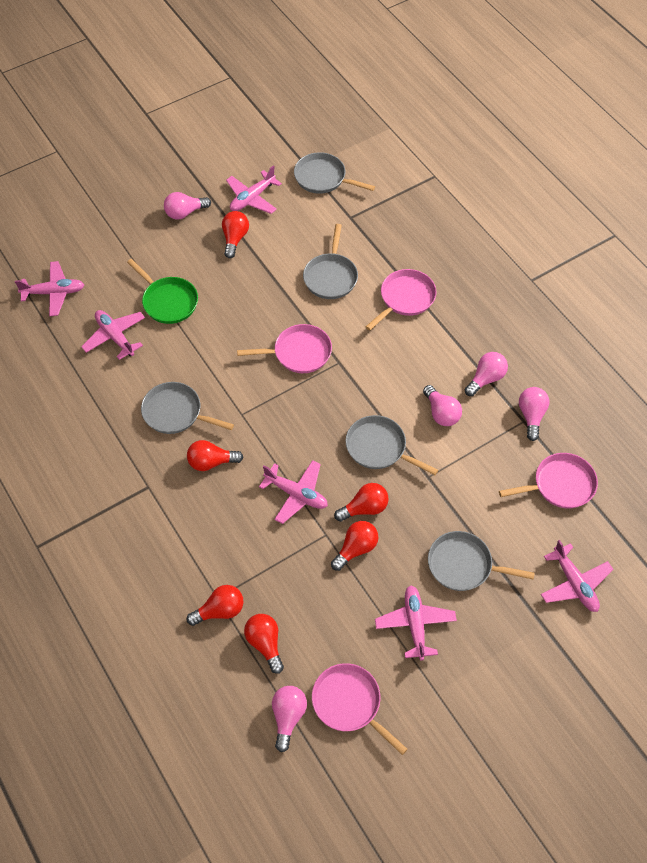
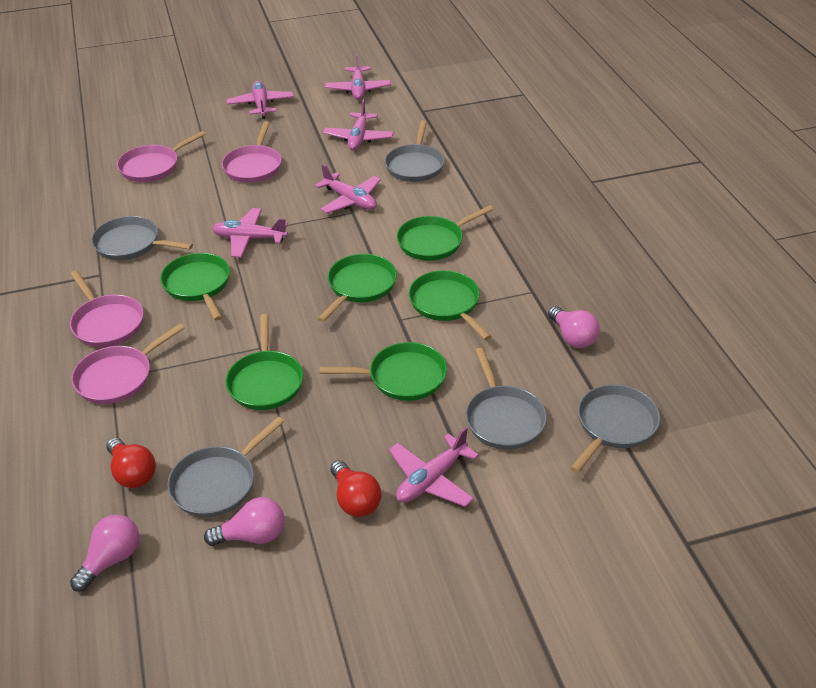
green pan: [127,259,198,324] = 1 -> [160,253,230,321] [225,314,303,410] [317,254,397,322] [319,342,447,401] [397,205,494,261] [409,270,492,340] = 6
pink light bulb: [164,192,211,220] [272,686,307,752] [423,385,462,426] [465,352,508,396] [519,387,549,441] = 5 -> [70,515,139,592] [204,497,285,546] [548,306,600,348] = 3
red light bulb: [187,440,243,471] [187,585,244,626] [222,211,249,258] [244,614,284,674] [331,521,378,571] [334,483,389,522] = 6 -> [107,438,156,488] [331,460,382,517] = 2

